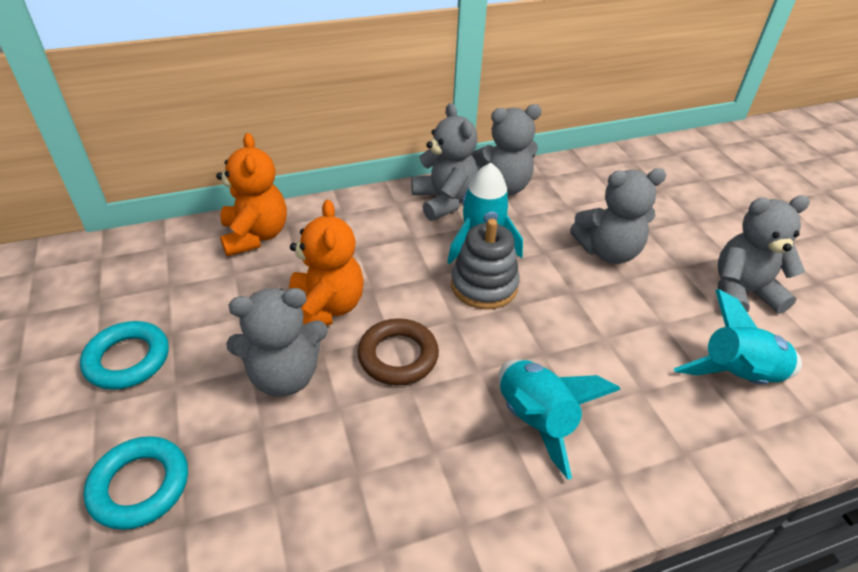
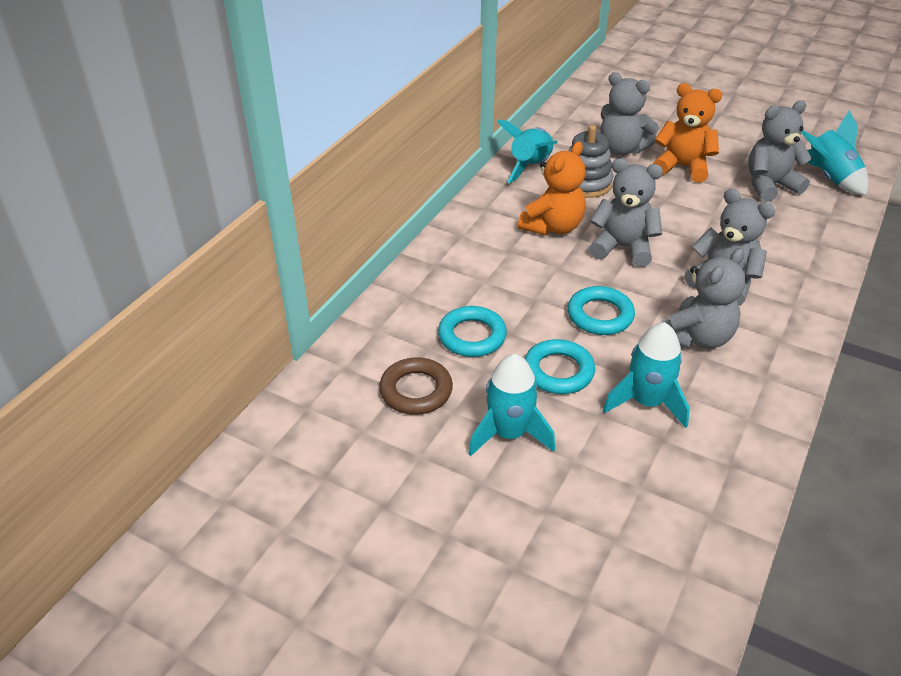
turquoise ring: [80,321,169,390] [84,436,188,530] = 2 -> [438,306,507,357] [525,339,595,394] [568,286,635,335] = 3
turquoise rocket: [448,163,523,264] [499,360,621,480] [674,289,802,384] = 3 -> [468,354,555,456] [497,120,557,184] [603,322,690,428] [801,111,869,195] = 4

